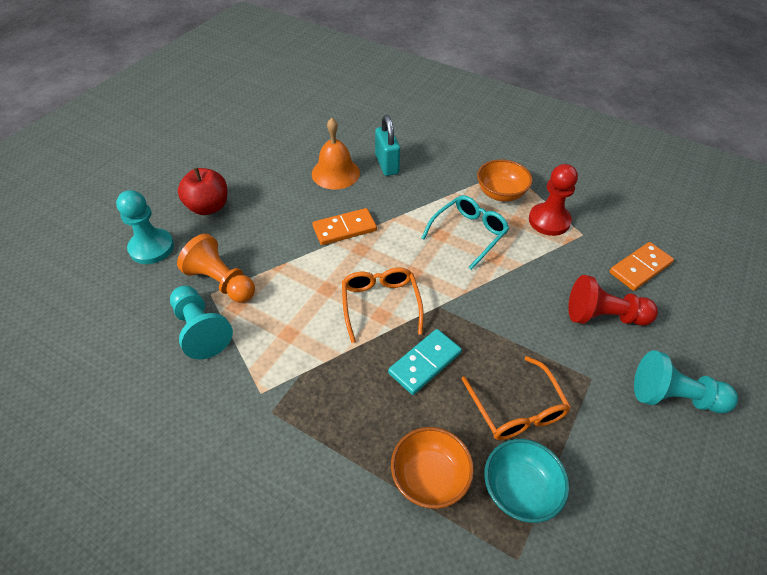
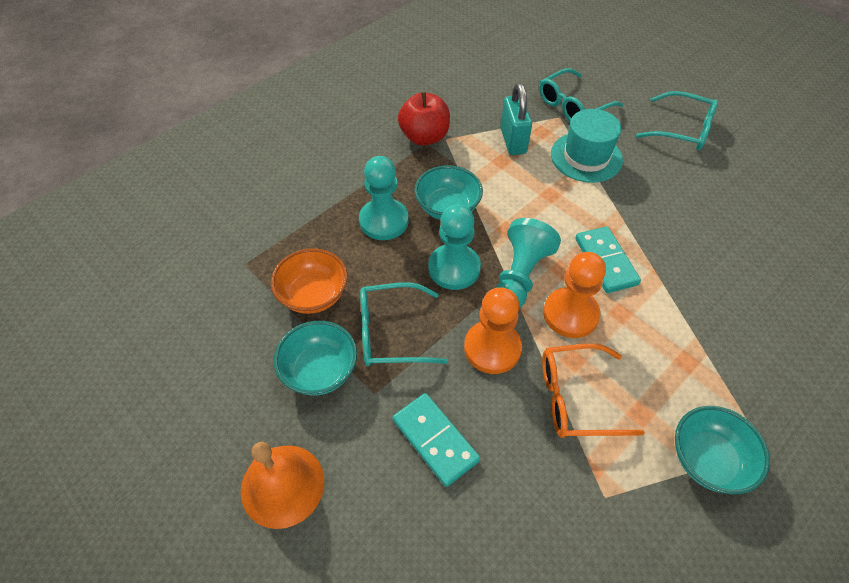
orange bowl: [391,427,474,509] [477,159,533,202] = 2 -> [271,248,348,314] = 1
orange domino: [312,208,377,245] [609,242,674,291] = 2 -> none = 0
orange glasses: [342,268,424,343] [462,356,571,440] = 2 -> [542,344,645,438] = 1
orange pawn: [177,234,255,302] = 1 -> [464,287,522,374] [543,252,606,338] = 2
red pawn: [529,164,578,236] [568,275,658,326] = 2 -> none = 0
turquoise bowl: [484,439,569,523] = 1 -> [274,321,357,395] [414,165,483,220] [675,406,770,495] = 3
turquoise domino: [388,329,462,395] = 1 -> [393,393,480,487] [575,226,641,293] = 2
turquoise glasses: [421,195,509,270] = 1 -> [360,282,448,366] [539,68,623,121] [636,91,718,150] = 3
turquoise hat: none = 0 -> [551,109,623,183] = 1

